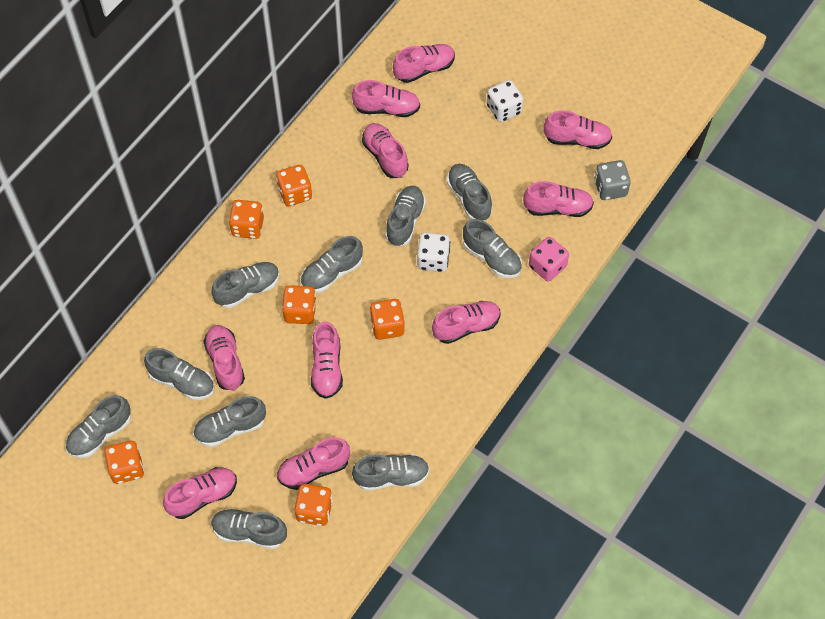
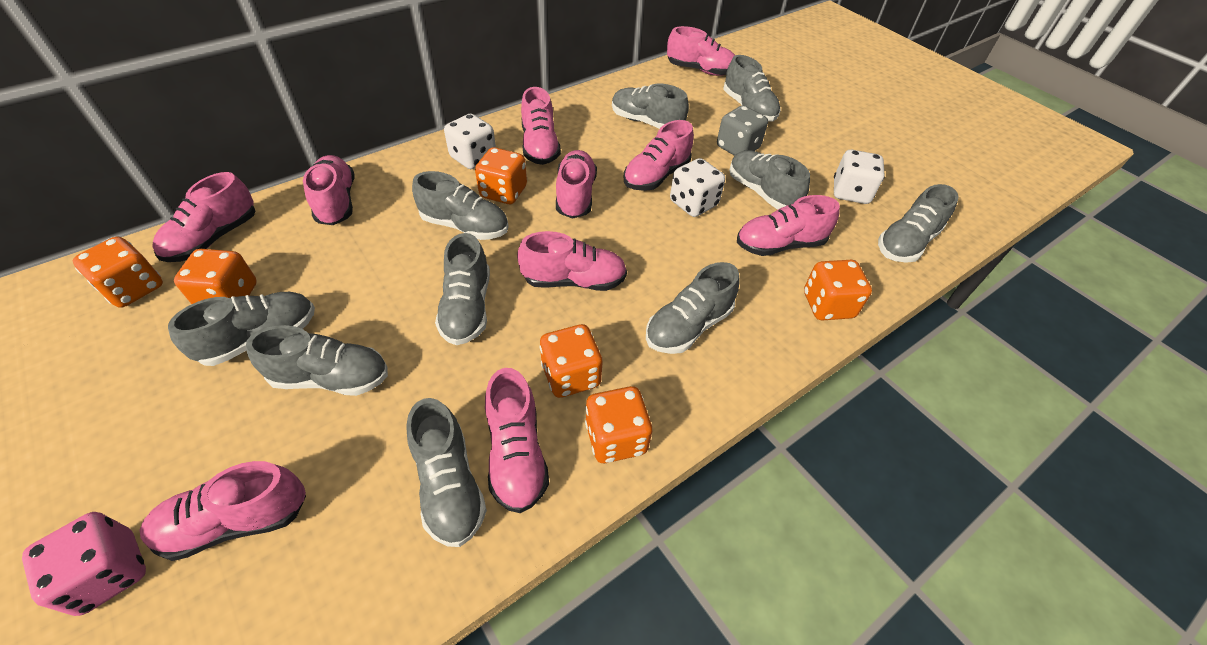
white dice: [417,232,450,272] [487,80,523,122] = 2 -> [444,114,496,169] [670,158,725,217] [834,150,885,204] = 3

